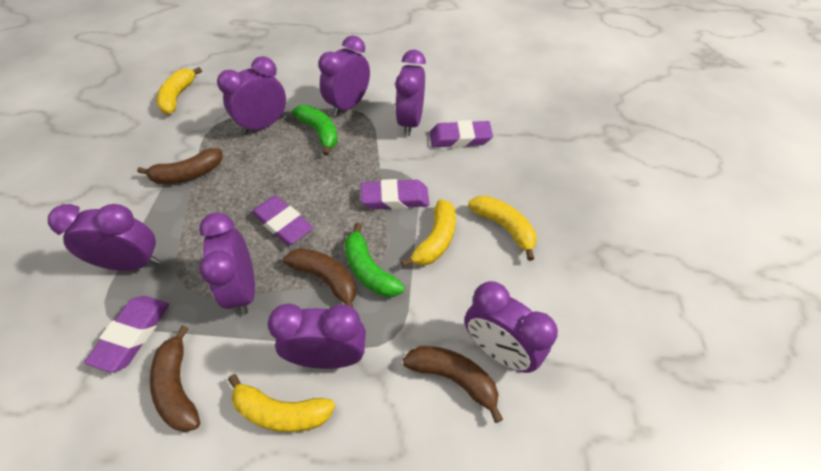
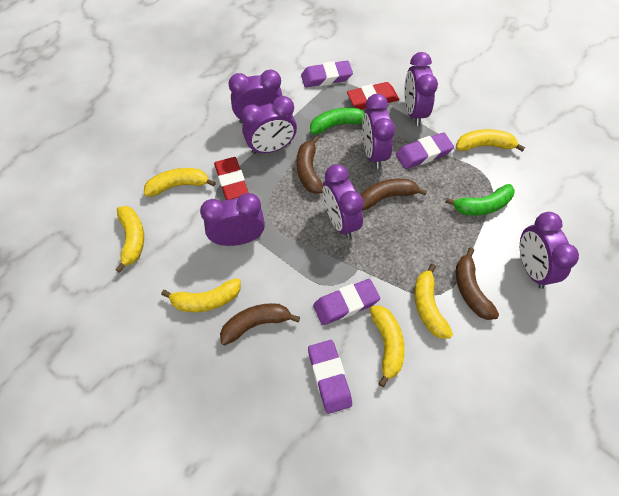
red eraser: none = 0 -> [214,157,249,200] [347,82,399,109] = 2
yellow banana: [156,67,202,114] [228,374,335,432] [401,199,456,267] [468,196,536,261] = 4 -> [115,206,144,273] [144,168,216,197] [161,278,241,312] [370,306,405,387] [414,264,453,339] [456,129,525,152] = 6

